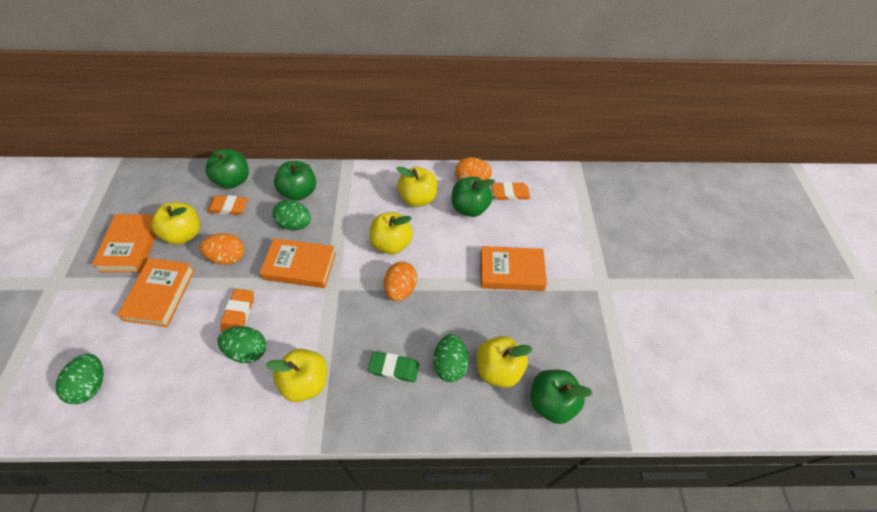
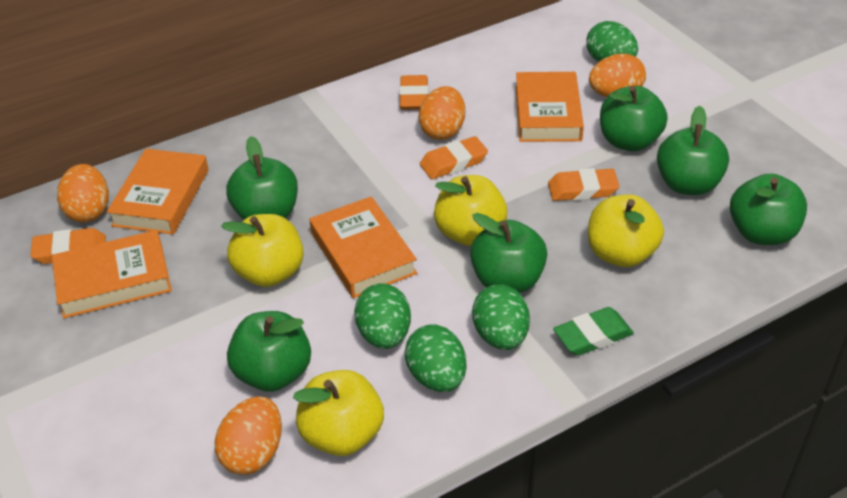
green apple: [205,149,249,189] [274,161,316,201] [452,177,495,217] [530,370,593,424] = 4 -> [226,136,298,220] [227,311,311,392] [470,213,547,293] [600,86,668,151] [657,106,729,195] [730,174,807,245] = 6
orange egg: [199,233,245,265] [384,262,417,301] [455,157,492,180] = 3 -> [57,164,109,222] [215,396,282,475] [419,86,465,140] [589,53,646,97] = 4
orange eraser: [207,195,248,215] [220,289,254,332] [492,182,530,200] = 3 -> [30,228,106,264] [399,75,428,110] [420,136,488,179] [548,168,620,201] = 4
yellow apple: [151,202,200,245] [266,349,327,402] [369,212,413,255] [396,167,438,207] [477,336,533,388] = 5 -> [221,214,304,287] [293,370,384,456] [434,175,507,246] [588,195,664,267] = 4

